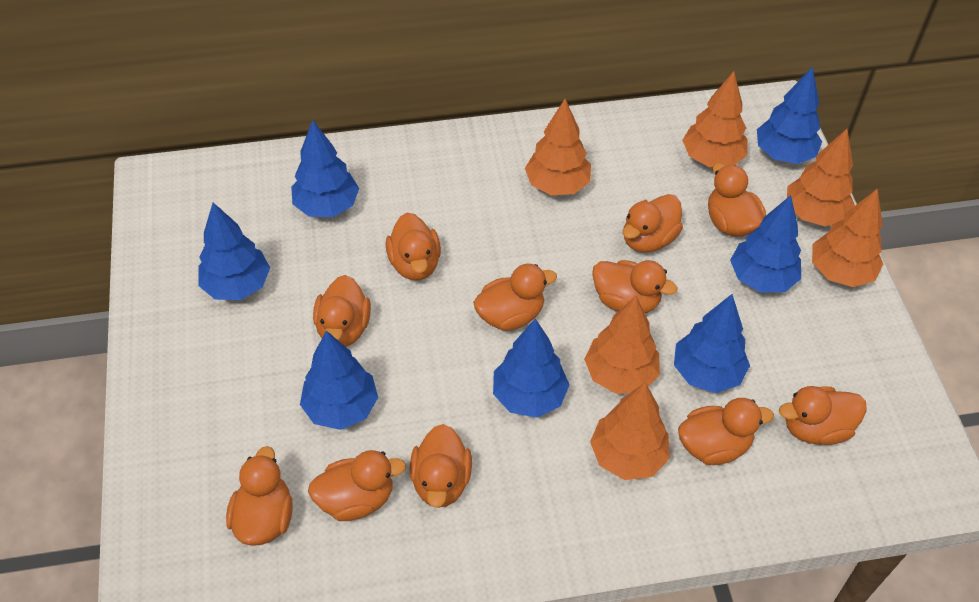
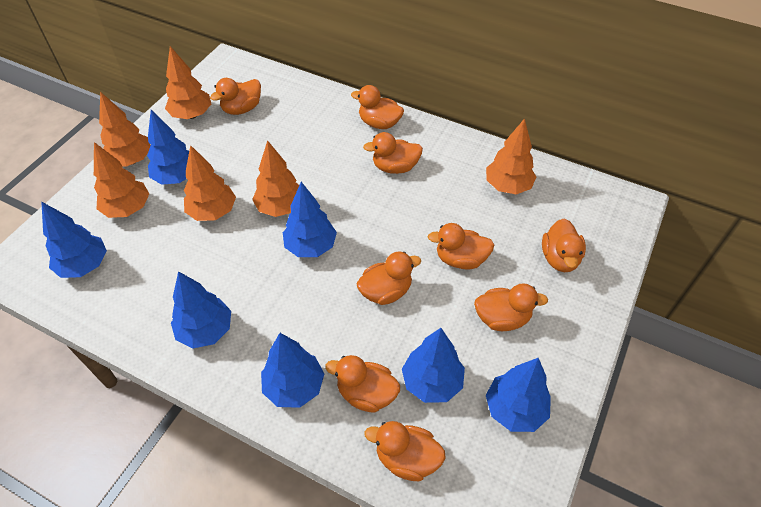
orange duck: [226,446,293,546] [308,450,406,521] [313,275,371,347] [386,213,441,280] [410,424,472,508] [473,264,557,331] [592,260,677,313] [623,194,683,252] [678,398,774,465] [708,163,766,237] [779,386,867,445] = 11 -> [210,78,261,115] [325,355,400,413] [351,85,404,129] [356,252,421,305] [363,132,423,174] [365,421,446,481] [428,223,494,269] [474,283,548,331] [542,219,586,272] = 9

